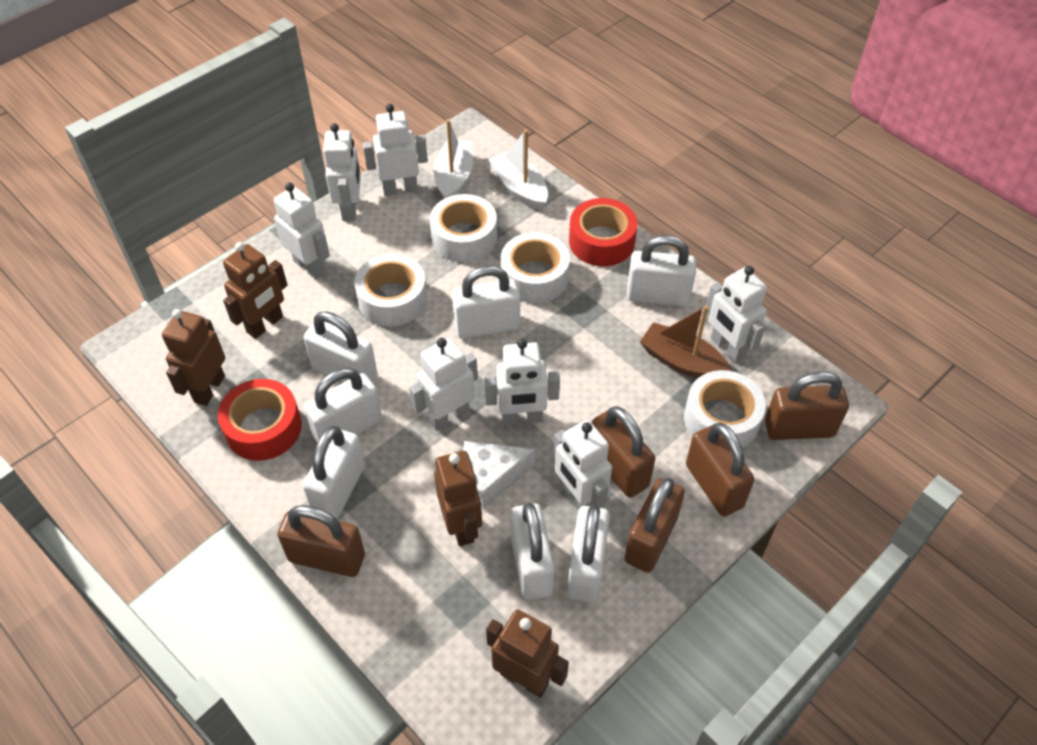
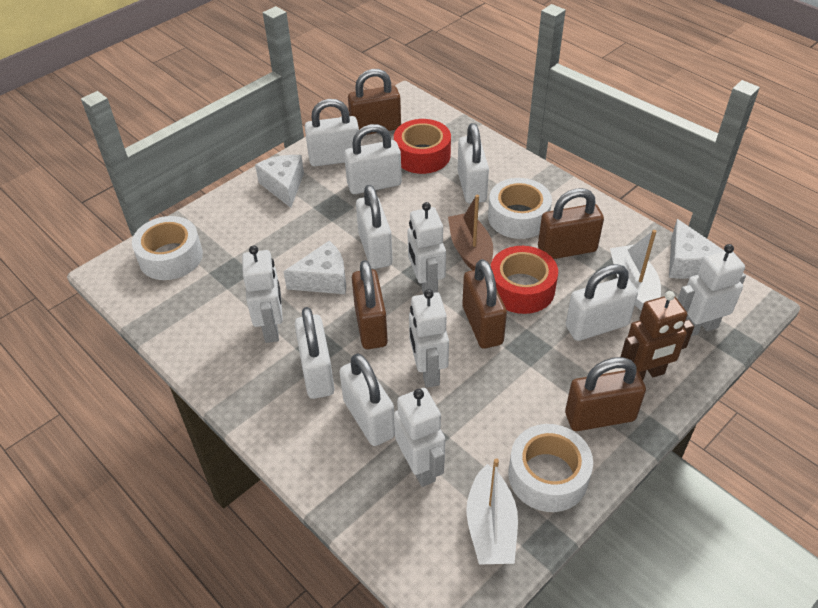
brown robot: [162,309,225,406] [223,242,288,339] [434,451,482,546] [486,609,569,698] = 4 -> [620,291,694,380] = 1
white cheese: [463,441,535,509] = 1 -> [255,155,304,208] [283,241,346,294] [669,219,723,279] = 3
white robot: [274,183,330,279] [323,123,361,221] [363,104,428,196] [409,338,478,431] [485,339,560,425] [553,420,612,508] [706,266,767,363] = 7 -> [242,245,283,343] [394,388,445,487] [407,202,446,294] [409,289,449,388] [678,244,746,336] = 5
white tape: [354,254,427,326] [430,194,497,262] [501,232,570,303] [684,370,766,448] = 4 -> [132,216,203,280] [488,178,552,239] [508,424,593,512] = 3

